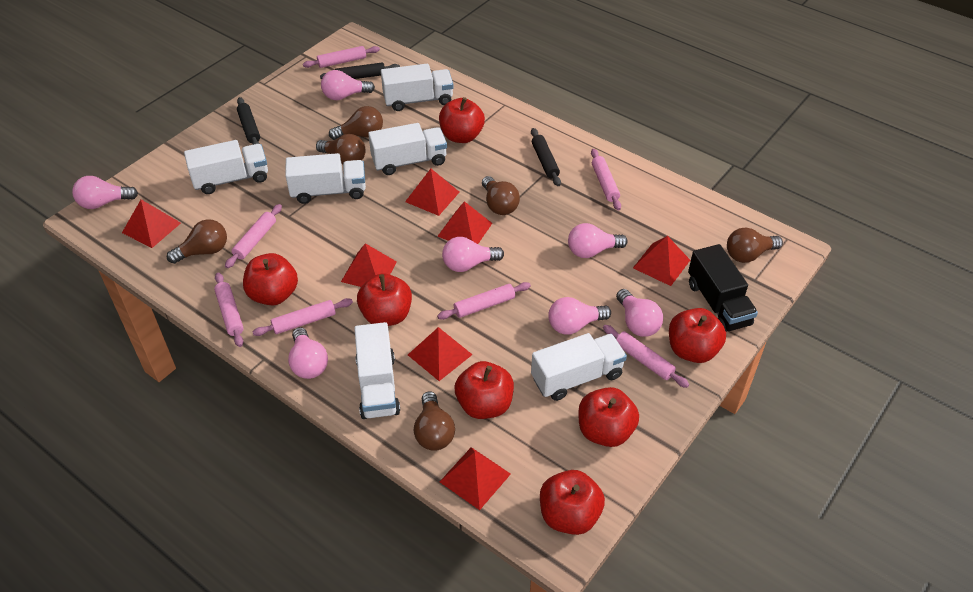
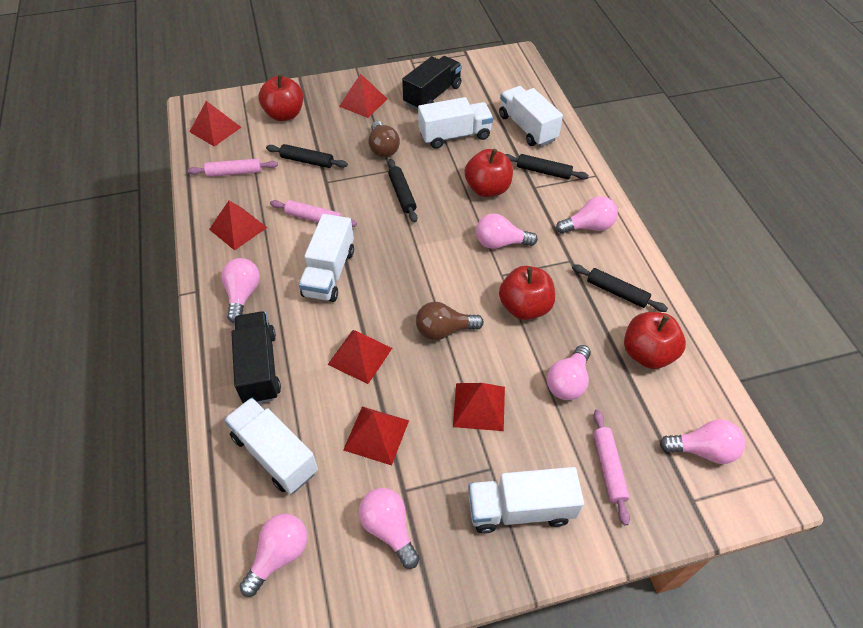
black rolling pin: [237,97,260,145] [320,62,400,79] [531,128,561,186] = 3 -> [266,144,348,168] [388,159,417,222] [505,154,589,180] [572,264,668,312] = 4
black truck: [688,244,758,332] = 1 -> [231,311,281,403] [402,56,462,110] = 2
brown light bulb: [167,219,227,264] [316,134,366,164] [329,106,383,140] [414,391,455,451] [482,176,520,215] [727,228,783,263] = 6 -> [368,121,400,158] [416,302,484,340] = 2
pink rolling pin: [214,272,244,347] [225,204,282,268] [253,298,353,336] [303,46,380,68] [437,282,531,320] [591,149,621,210] [603,325,689,388] = 7 -> [188,159,278,177] [270,200,357,227] [593,409,630,526] = 3
red apple: [243,253,298,305] [357,274,412,326] [439,97,485,143] [455,361,514,419] [540,470,605,535] [579,387,639,447] [669,308,726,363] = 7 -> [259,74,303,121] [465,149,513,197] [499,266,555,320] [624,312,686,369] = 4
red pyramid: [122,200,181,248] [341,243,397,287] [405,169,459,216] [408,327,473,381] [437,201,492,244] [440,447,511,510] [633,236,690,286] = 7 -> [190,101,241,147] [209,201,267,250] [327,330,392,384] [339,74,387,118] [343,406,409,465] [453,383,505,431] = 6
white truck: [184,140,268,194] [285,153,366,204] [354,322,400,419] [368,123,447,175] [381,64,454,111] [531,333,627,401] = 6 -> [224,398,318,494] [299,214,354,302] [418,97,493,149] [468,467,584,534] [499,86,563,147] = 5

